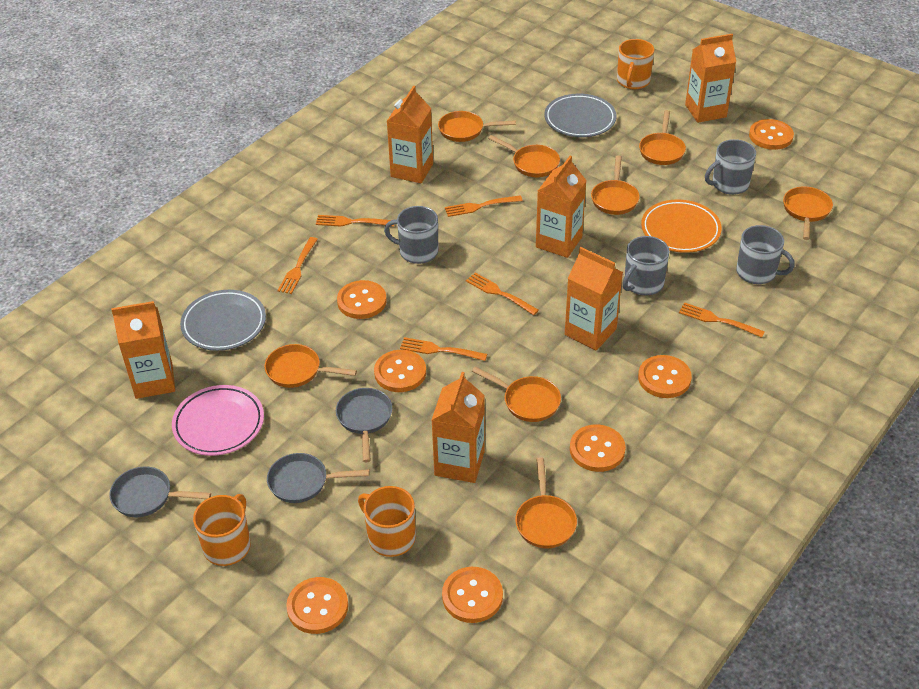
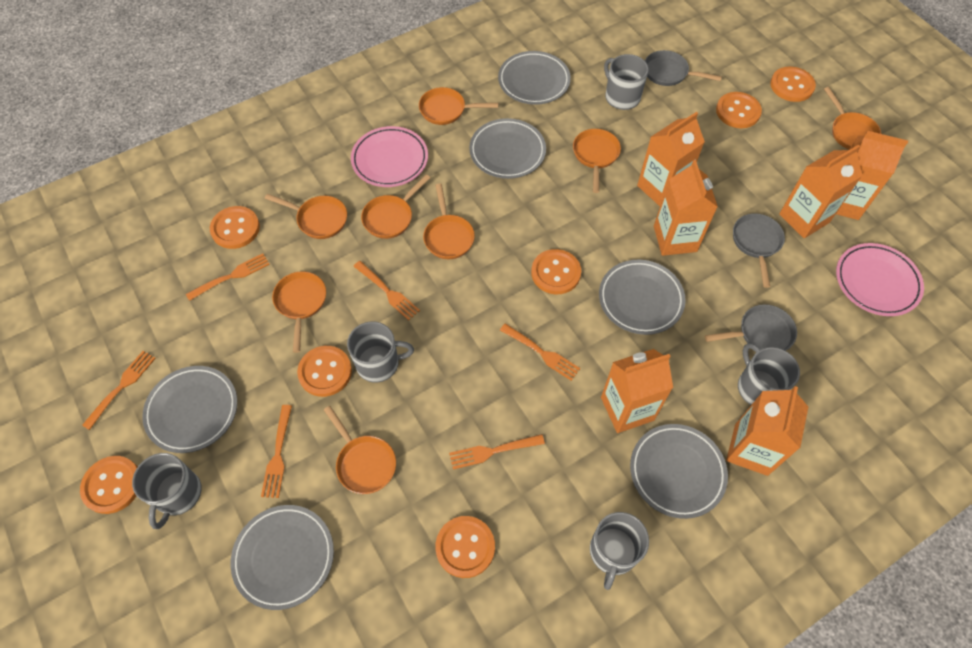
grey mug: [384,206,438,264] [623,236,670,295] [705,139,756,195] [736,225,795,284] = 4 -> [132,453,202,529] [347,322,414,383] [590,512,649,590] [604,54,648,110] [738,343,800,405] = 5
grey plate: [180,290,266,351] [544,94,617,137] = 2 -> [142,366,237,453] [231,505,334,610] [469,118,546,179] [498,51,571,105] [599,260,685,335] [630,424,728,519] = 6
orange mug: [193,494,251,566] [358,486,416,557] [617,39,655,89] = 3 -> none = 0
orange plate: [641,200,722,253] = 1 -> none = 0
pink plate: [172,385,264,456] = 1 -> [351,126,428,187] [836,243,924,316] = 2

